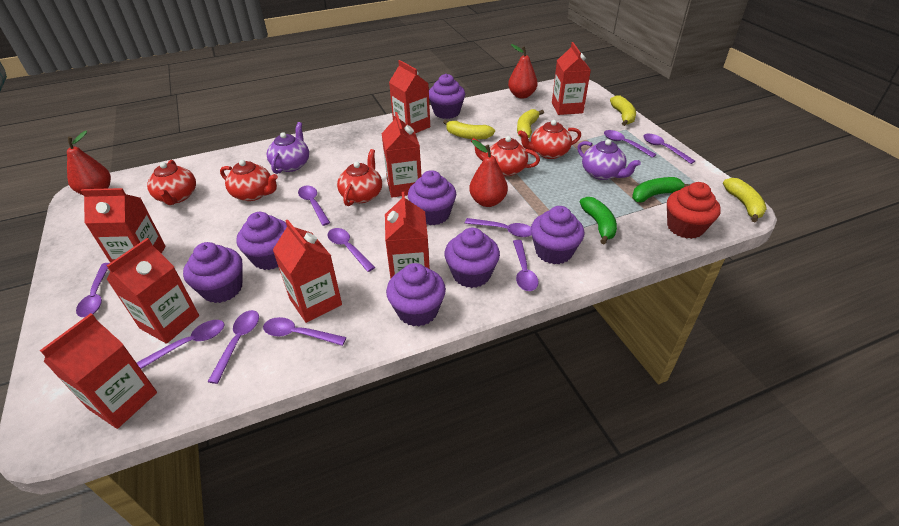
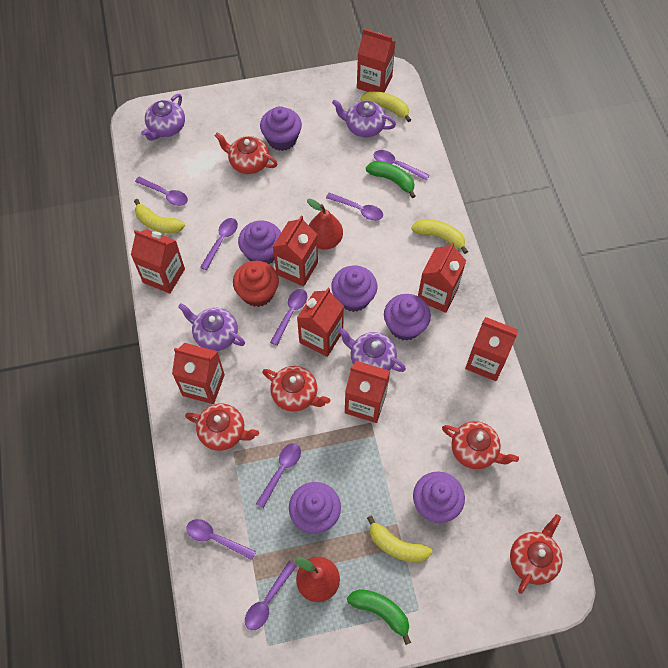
purple cupcake: [183,242,243,303] [236,212,287,270] [386,263,446,327] [408,170,456,225] [429,74,465,119] [444,228,500,288] [531,206,584,264] = 7 -> [238,221,281,264] [260,106,302,151] [289,482,341,534] [331,265,377,312] [384,294,431,341] [413,471,465,523] = 6
purple spoon: [76,263,109,317] [137,320,224,369] [208,310,259,384] [263,317,346,346] [298,185,330,226] [327,228,375,272] [465,218,532,237] [513,240,539,291] [604,130,657,158] [643,134,695,164] = 10 -> [135,177,188,206] [186,519,256,560] [200,218,238,270] [245,561,296,630] [256,443,301,508] [270,289,307,346] [326,192,383,221] [374,150,429,181] = 8
purple teapot: [266,122,309,174] [578,139,641,180] = 2 -> [141,94,185,141] [178,303,245,351] [332,99,396,138] [338,328,406,372] = 4
red pear: [67,131,111,195] [469,140,508,207] [508,44,538,99] = 3 -> [296,557,340,602] [307,198,343,250] = 2

